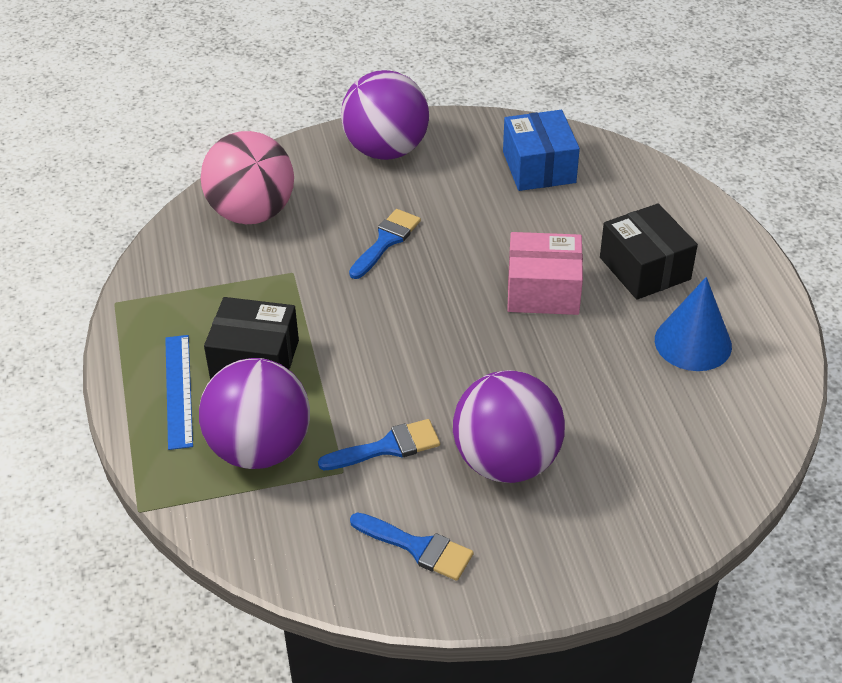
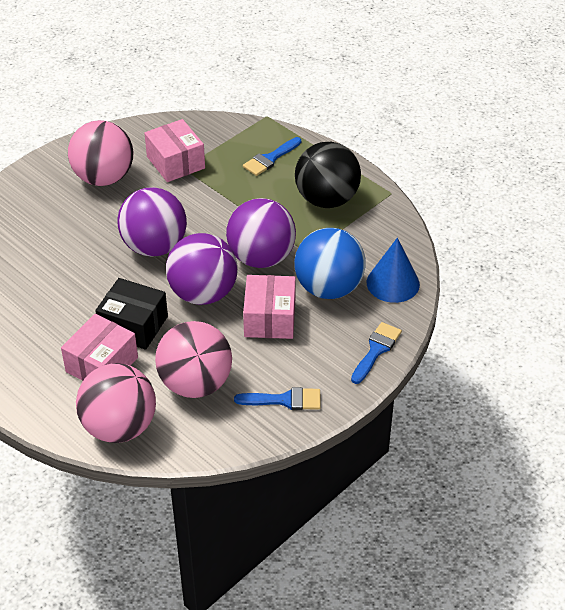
black ball: none = 0 -> [295,142,361,208] = 1
black box: [204,297,299,380] [600,203,698,300] = 2 -> [95,278,168,350] = 1
blue ball: none = 0 -> [294,228,366,299] = 1
blue box: [503,110,580,191] = 1 -> none = 0
blue ruler: [165,335,193,450] = 1 -> none = 0
pink ball: [201,131,294,224] = 1 -> [68,120,134,186] [76,363,156,443] [155,321,232,398] = 3
pink box: [507,232,583,315] = 1 -> [61,314,138,381] [144,119,205,182] [243,275,296,339] = 3

